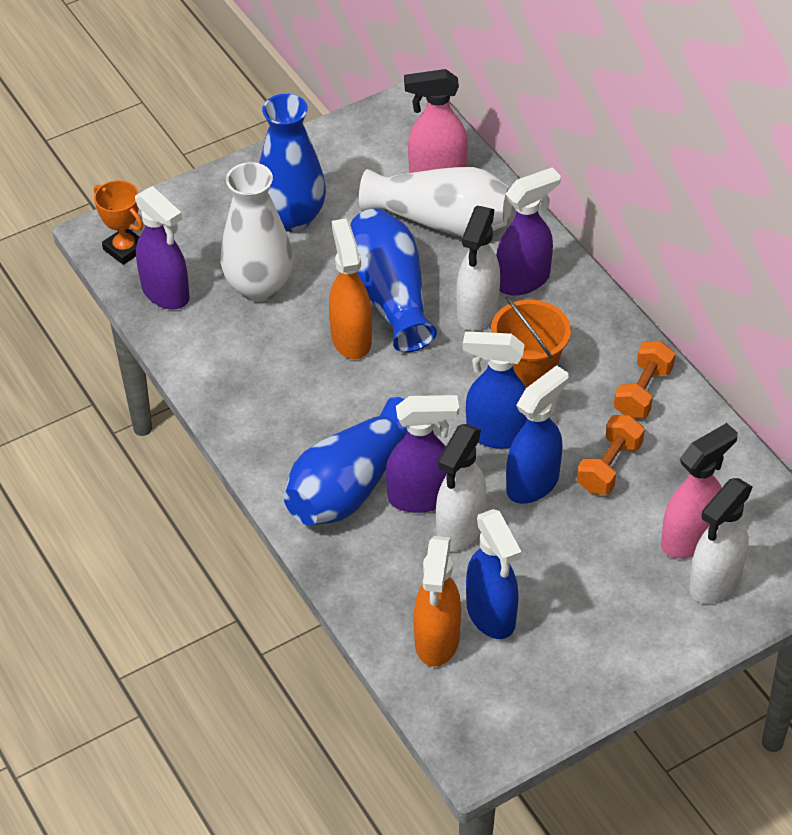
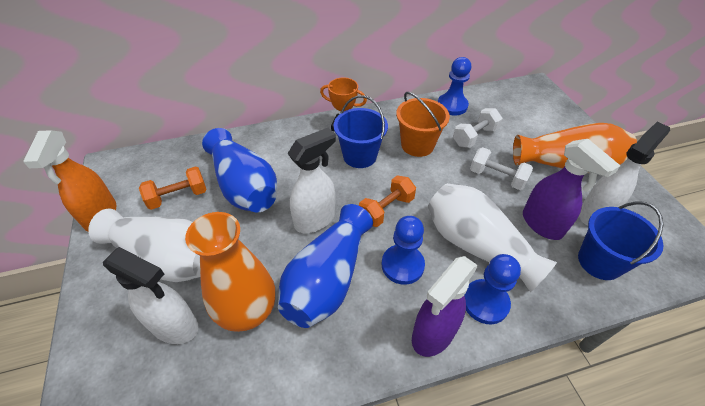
blue bucket: none = 0 -> [334,95,388,168] [578,202,663,280] = 2
blue pawn: none = 0 -> [382,216,425,285] [438,57,471,115] [464,254,521,324] = 3
blue spray bottle: [463,332,527,449] [466,509,522,639] [506,365,569,504] = 3 -> none = 0
blue vase: [259,94,326,232] [284,397,407,525] [350,209,437,353] = 3 -> [202,128,277,212] [278,204,373,328] = 2
orange spray bottle: [329,218,372,359] [413,536,461,667] = 2 -> [23,130,117,231] = 1
orange vase: none = 0 -> [185,212,275,332] [513,123,637,173] = 2
pink spray bottle: [404,69,468,173] [661,423,738,559] = 2 -> none = 0
purple spray bottle: [135,186,190,310] [386,395,459,513] [496,167,561,295] = 3 -> [412,256,478,357] [523,139,621,240] = 2
white dumbbell: none = 0 -> [453,108,503,148] [470,147,533,190] = 2

